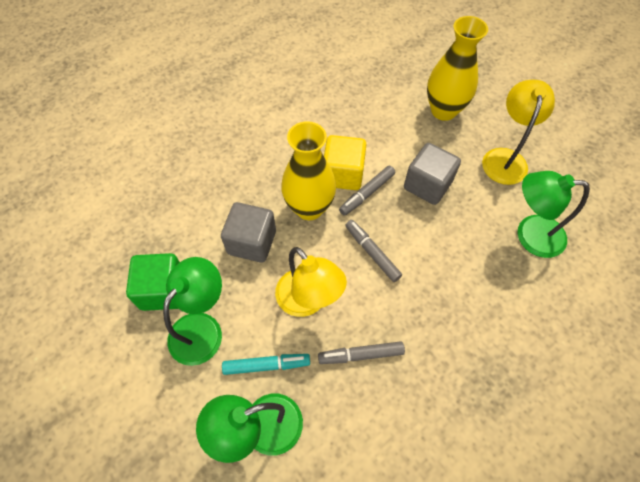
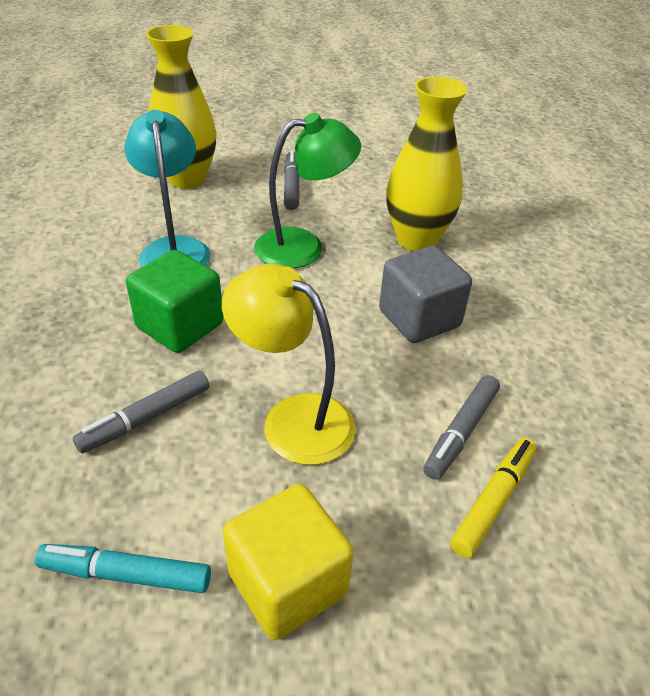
green lamp: [163,257,222,366] [196,394,303,463] [518,171,590,258] = 3 -> [254,113,361,268] = 1
grey cube: [221,202,276,263] [404,143,461,205] = 2 -> [379,246,472,343] = 1
turquoise lamp: none = 0 -> [124,110,211,267] = 1
yellow lamp: [275,247,347,317] [482,80,555,185] = 2 -> [222,264,355,465] = 1
yellow marker: none = 0 -> [450,438,536,558] = 1

